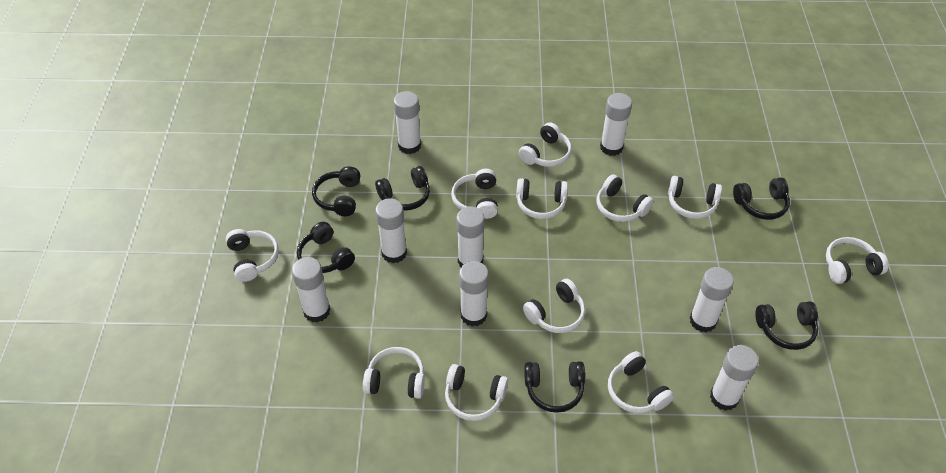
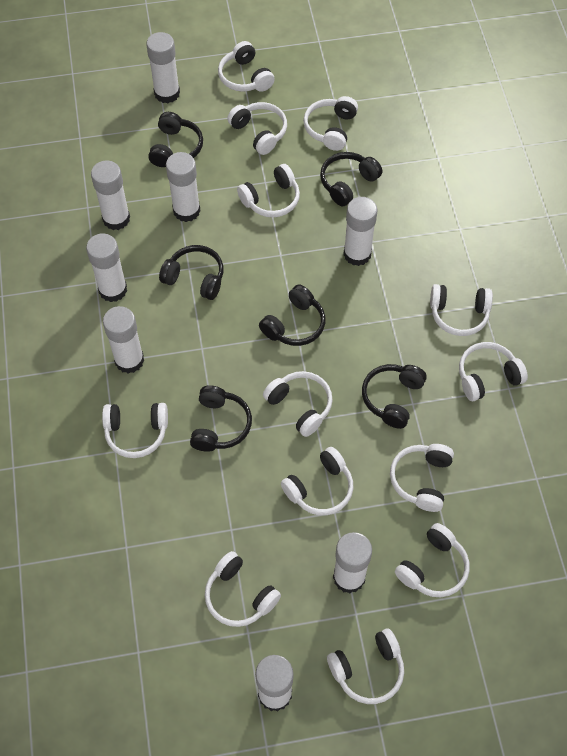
white headphones: [226,229,279,282] [363,347,425,399] [445,364,508,421] [451,169,498,219] [516,178,568,219] [519,122,572,167] [523,279,585,333] [597,174,654,222] [608,351,674,413] [668,176,722,219] [826,237,889,284] = 11 -> [102,403,168,458] [205,551,281,627] [218,41,275,92] [227,102,287,155] [237,164,300,218] [263,371,333,437] [281,447,353,515] [303,96,358,151] [327,629,404,704] [390,444,454,512] [395,523,470,597] [430,284,493,336] [459,342,528,401] = 13

